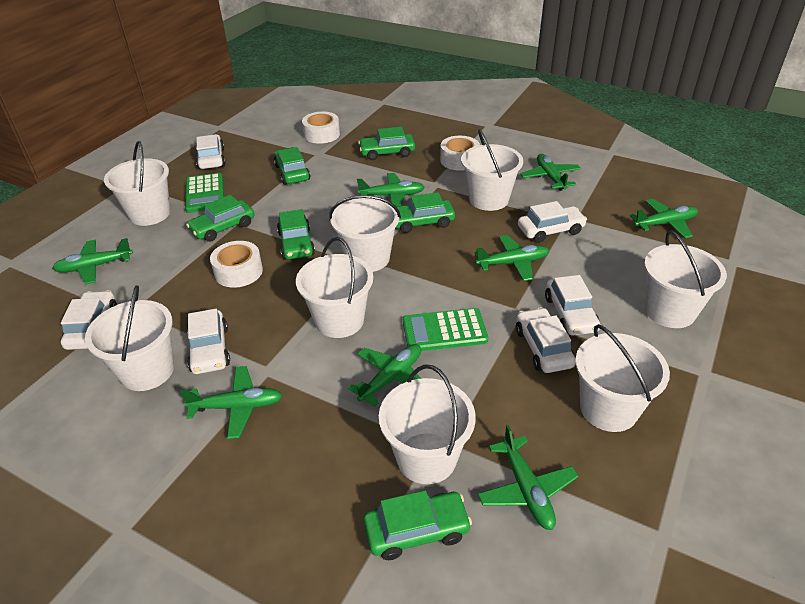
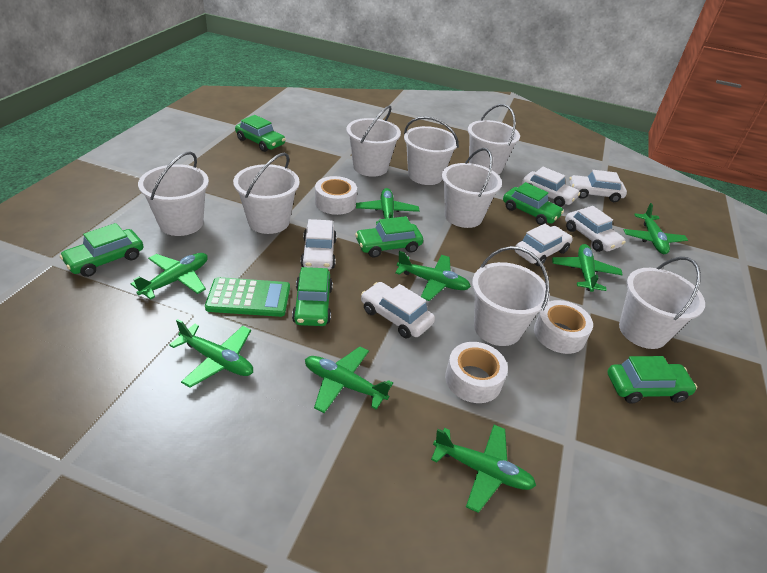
green calculator: [185,173,224,213] [403,308,488,351] = 2 -> [205,277,290,317] = 1

